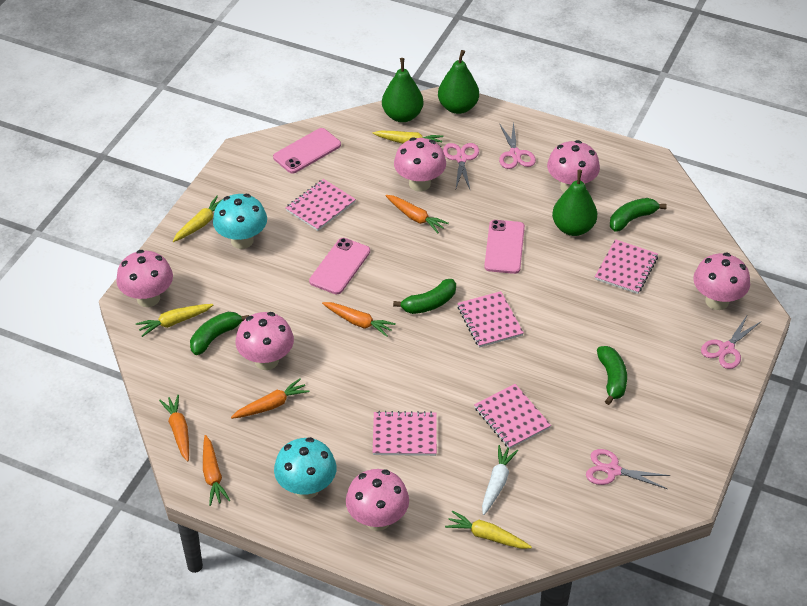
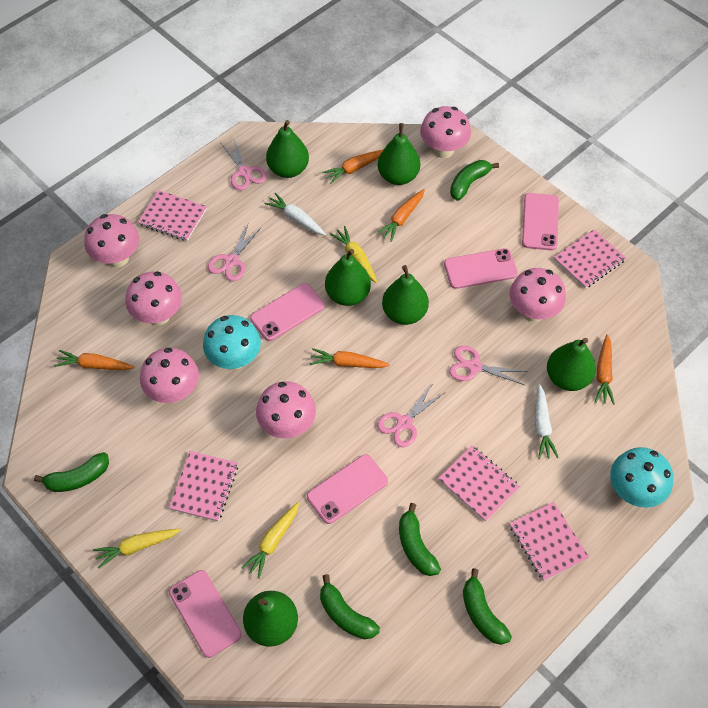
green banana: [190,312,249,355] [393,279,456,314] [597,346,627,405] [610,198,667,232] = 4 -> [34,452,109,492] [320,574,380,639] [399,503,441,576] [450,160,499,201] [463,568,512,645] = 5
green pear: [382,58,424,122] [438,50,479,114] [552,170,597,236] = 3 -> [243,591,298,647] [266,120,309,178] [325,249,371,306] [378,123,420,185] [382,265,429,325] [547,338,596,391] = 6
pink phone: [273,128,341,174] [309,238,370,294] [484,220,525,274] = 3 -> [169,570,242,658] [250,283,325,341] [307,454,388,524] [444,248,518,289] [522,193,559,251] = 5
white carrot: [482,445,518,515] = 1 -> [264,193,326,235] [535,384,559,459] = 2
yellow carrot: [136,304,213,337] [173,196,223,242] [373,131,444,147] [445,510,532,549] = 4 -> [93,529,181,568] [241,502,299,579] [330,226,377,283] = 3

